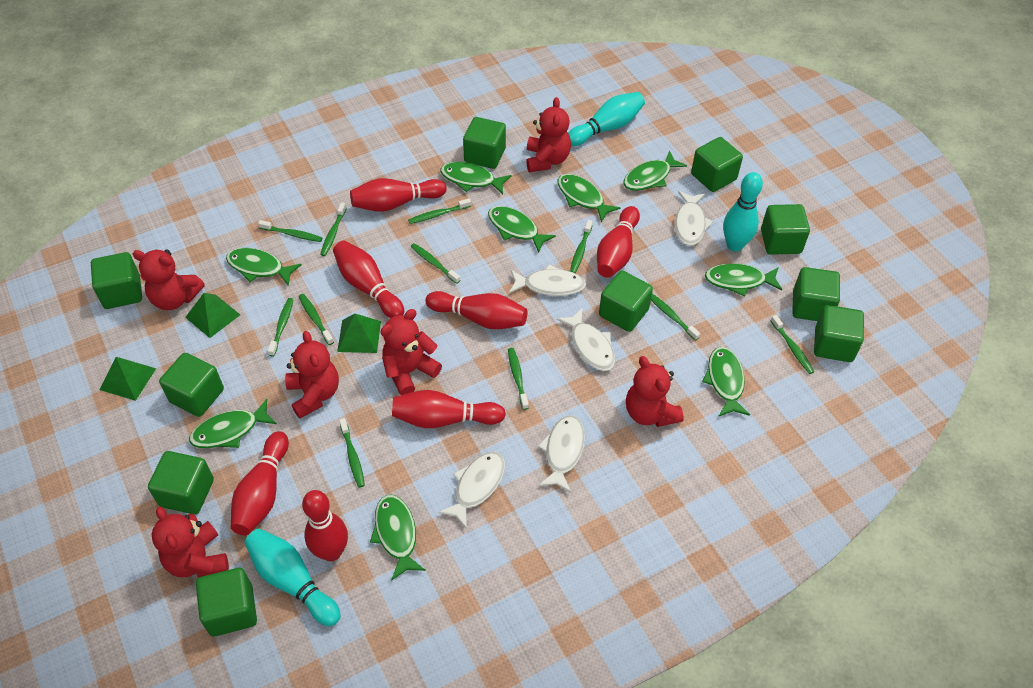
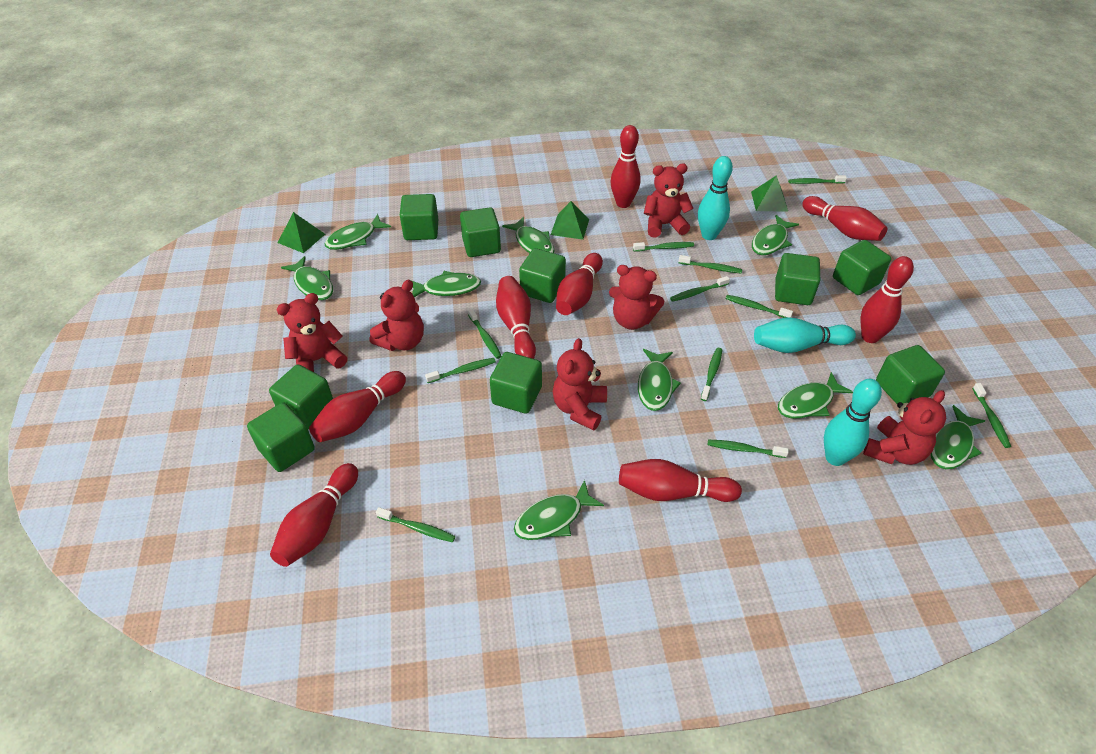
green cube: [91,252,142,309] [148,451,214,514] [159,353,224,417] [196,568,257,636] [463,117,506,169] [599,271,653,332] [691,137,743,192] [761,204,810,255] [792,267,840,321] [814,305,864,362] = 10 -> [247,403,315,472] [269,364,333,430] [400,194,438,240] [460,207,501,257] [490,352,542,414] [519,248,566,303] [775,253,820,305] [833,240,891,295] [876,345,945,404] = 9
red bowling pin: [231,431,289,535] [302,490,348,561] [333,241,404,318] [350,178,447,212] [392,390,506,428] [426,291,527,329] [597,206,640,278] = 7 -> [270,463,358,567] [309,371,406,442] [496,276,536,359] [556,253,603,315] [610,125,641,208] [619,459,742,502] [802,196,888,241] [861,256,914,343] = 8
white fish: [438,451,505,529] [509,265,586,296] [538,415,585,493] [557,308,615,371] [675,191,713,246] = 5 -> none = 0

